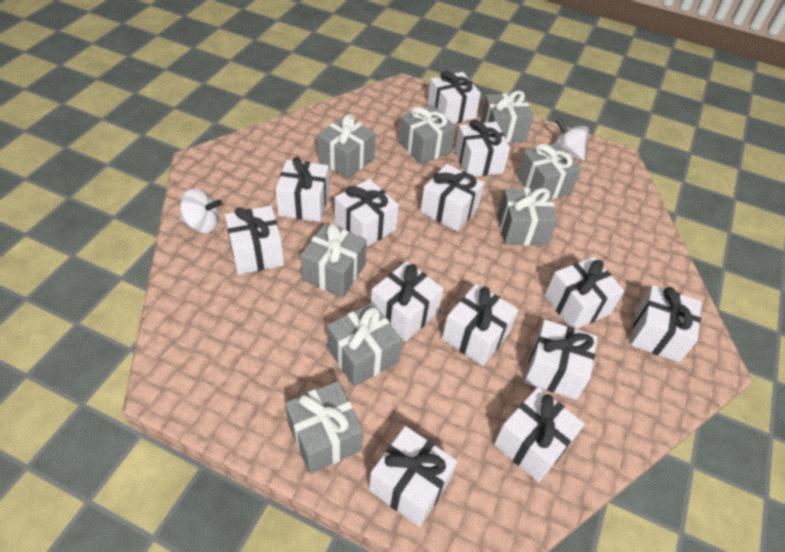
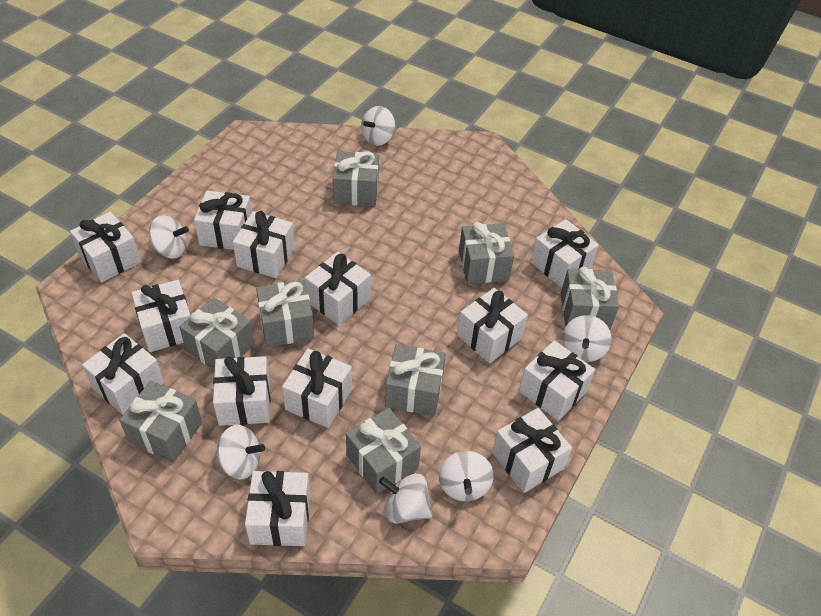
white spinning top: [179,189,222,233] [555,119,589,161] = 2 -> [149,215,189,258] [215,425,265,479] [361,106,395,146] [379,473,433,523] [439,451,494,501] [562,315,612,362] = 6

